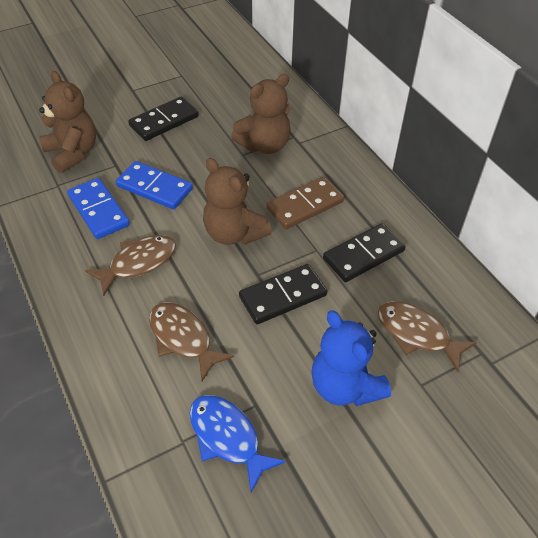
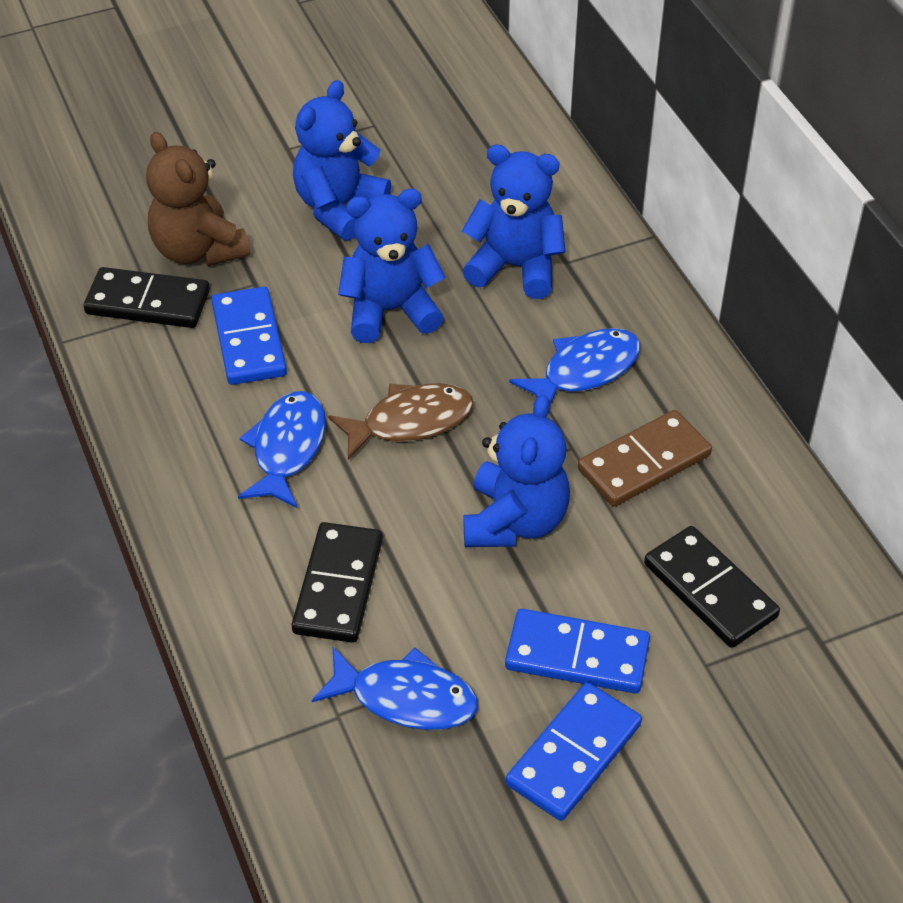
blue domino: [67,178,130,239] [116,161,193,209] = 2 -> [211,287,287,385] [505,609,650,694] [506,682,642,821] = 3
blue fish: [190,395,286,493] = 1 -> [238,391,326,508] [312,647,478,730] [509,328,640,407] = 3
blue teddy bear: [311,310,391,406] = 1 -> [293,80,391,241] [338,189,446,343] [462,144,565,299] [463,394,570,547] = 4
brown fish: [85,235,176,296] [149,302,234,381] [378,301,477,372] = 3 -> [328,383,473,460] = 1
brown teddy bear: [39,71,96,173] [203,158,272,245] [231,74,291,154] = 3 -> [146,132,250,266] = 1

